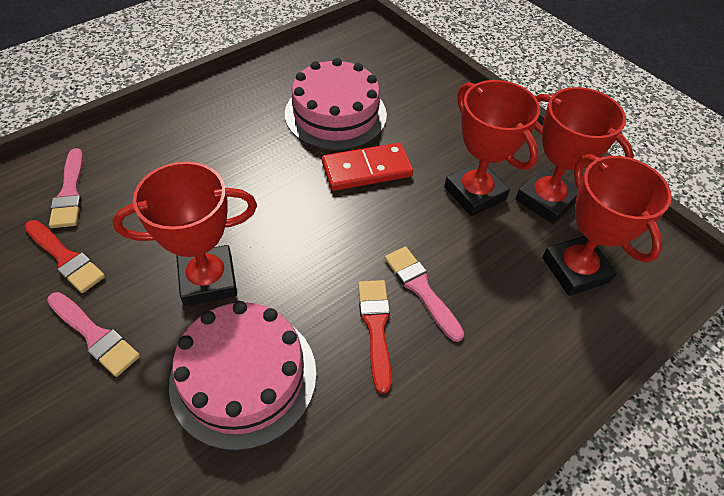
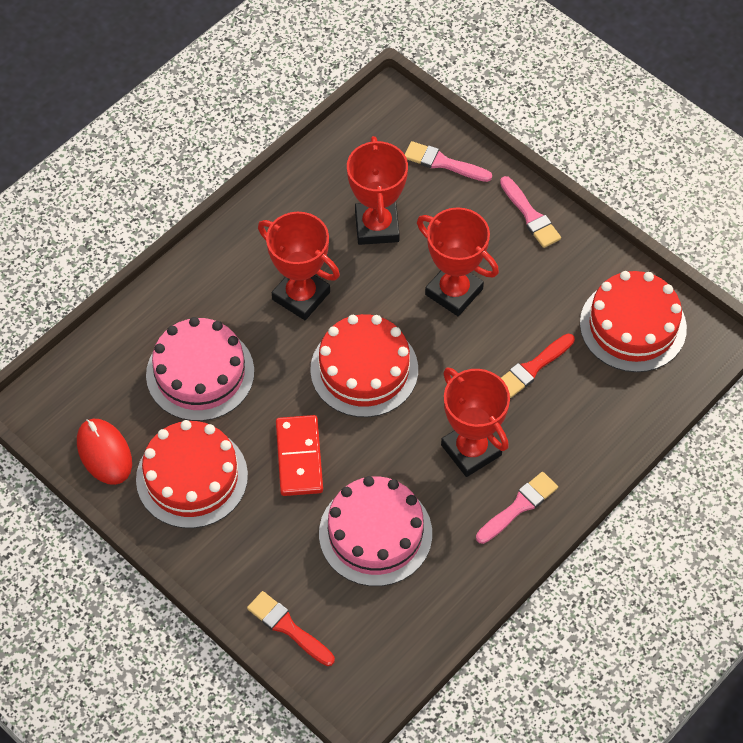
red cake: none = 0 -> [136,420,248,528] [310,314,418,417] [580,271,687,372] = 3
red mouse: none = 0 -> [77,419,132,485] = 1

